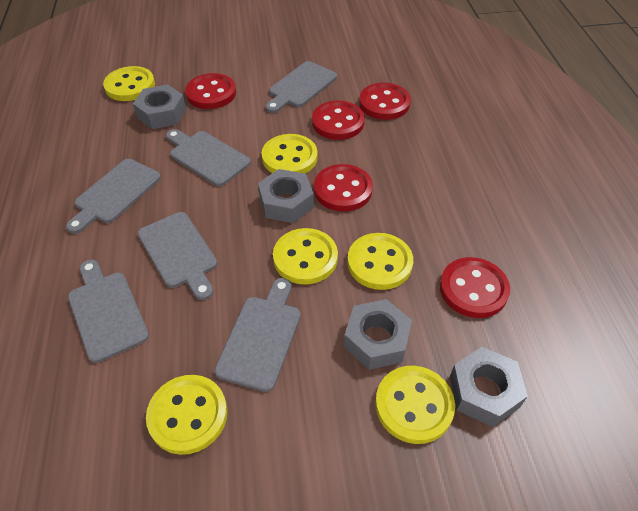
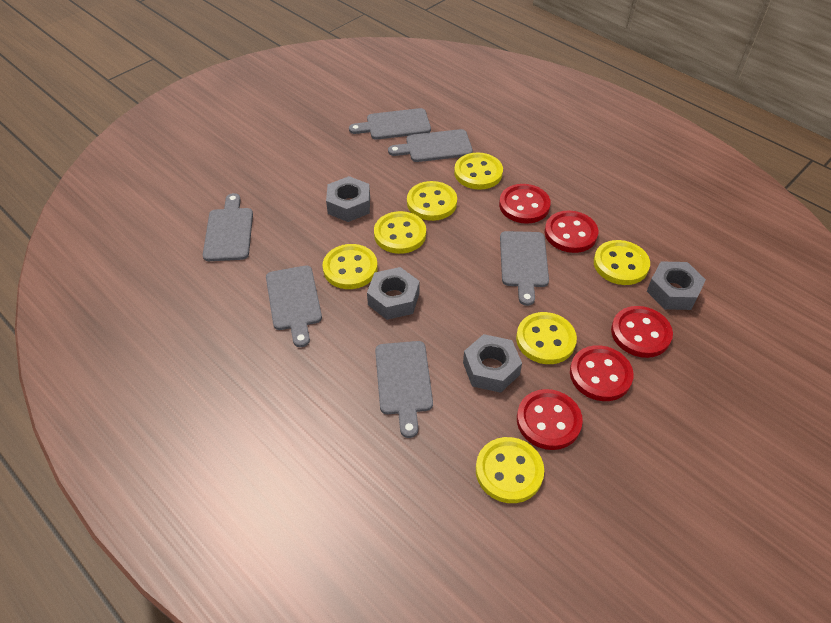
yellow button: [103,66,155,101] [146,375,227,455] [262,134,318,173] [273,228,338,285] [347,233,413,290] [375,366,455,444] = 6 -> [323,244,378,289] [374,211,426,254] [407,181,457,221] [454,153,503,190] [476,437,544,503] [516,312,577,364] [594,240,650,285] = 7

